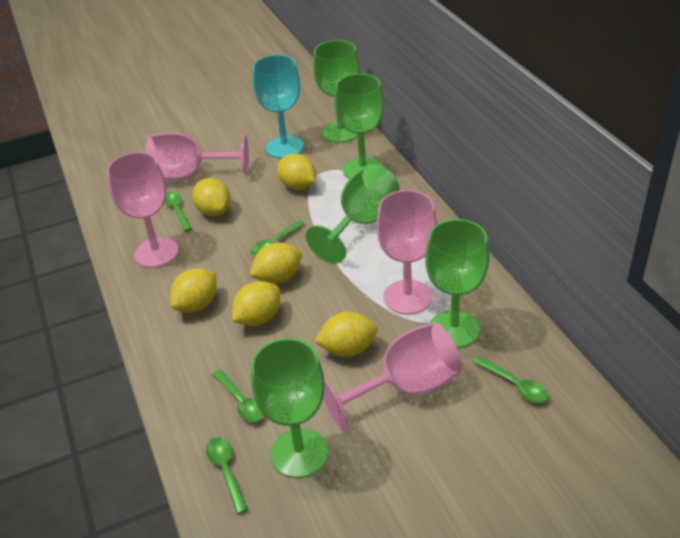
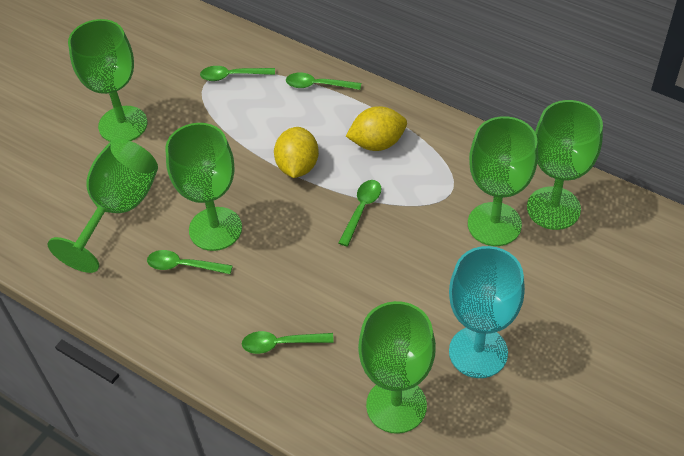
green goblet: [251,338,328,478] [306,164,400,263] [313,40,359,143] [334,73,384,179] [425,219,489,348] = 5 -> [47,139,158,273] [68,19,147,142] [165,123,242,251] [358,301,436,434] [468,116,538,246] [527,100,603,230] = 6
pink goblet: [107,152,179,268] [146,133,249,180] [323,322,462,430] [377,190,437,315] = 4 -> none = 0
yellow lemon: [170,268,216,313] [192,178,231,216] [232,281,280,326] [249,243,302,284] [277,154,316,190] [314,312,378,357] = 6 -> [274,127,319,178] [346,106,407,151] = 2

